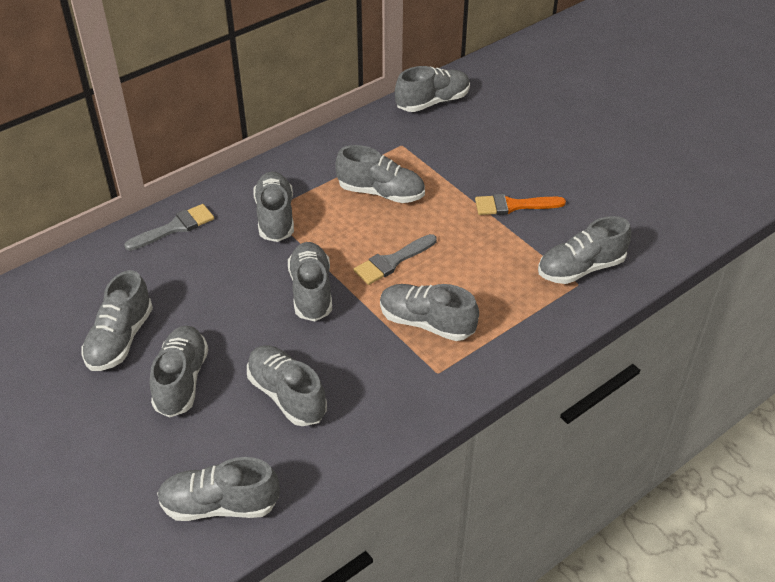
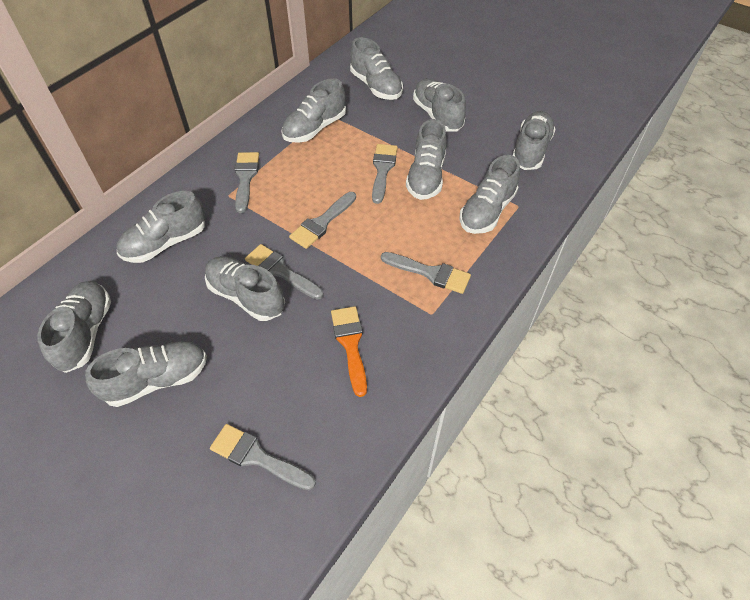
grey brush: [124,204,214,251] [354,234,437,285] = 2 -> [210,424,316,490] [234,152,259,213] [245,244,323,300] [289,192,356,249] [372,144,398,204] [381,252,471,294] = 6

